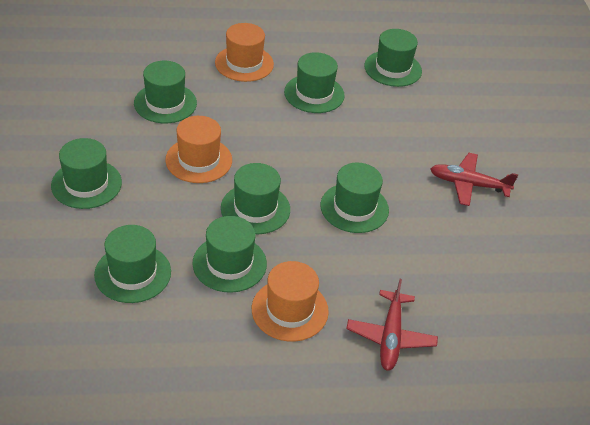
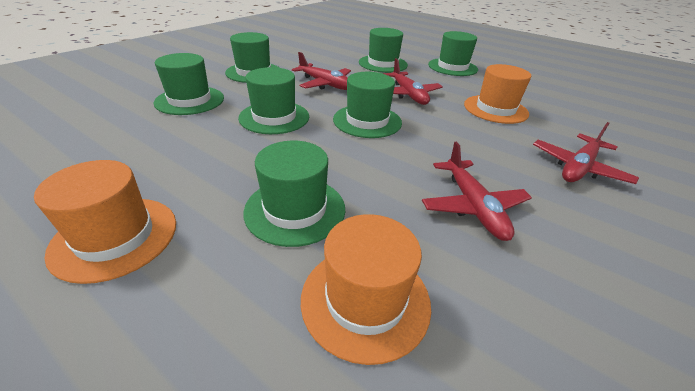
green hat: [51,138,122,209] [94,225,171,303] [134,61,197,123] [192,216,267,293] [221,163,290,234] [284,52,345,113] [321,163,389,233] [364,29,422,87] = 8 -> [153,53,224,115] [225,32,279,83] [238,67,309,134] [243,141,345,247] [333,72,402,138] [359,28,408,73] [428,31,478,76] = 7
red plane: [346,279,438,371] [430,153,518,206] = 2 -> [292,52,351,90] [383,58,442,105] [422,142,532,241] [533,122,639,184] = 4

